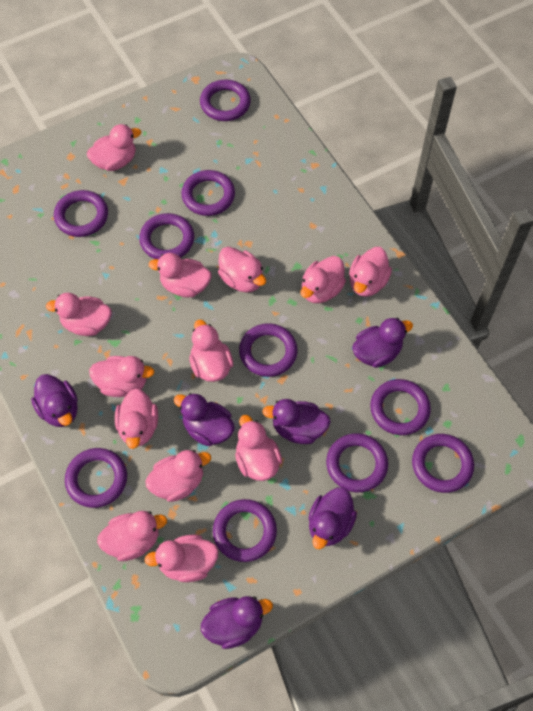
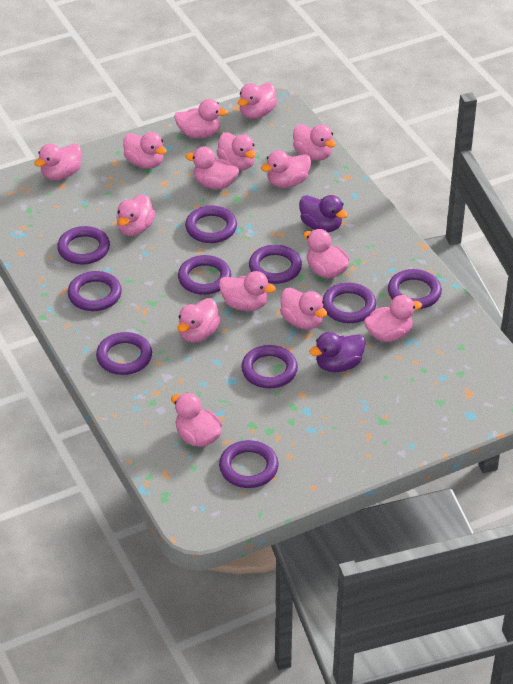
pink duck: [46,293,112,336] [87,124,141,171] [89,356,155,397] [97,511,167,561] [115,388,158,449] [144,534,219,582] [145,450,211,502] [148,253,212,297] [189,320,233,382] [218,247,266,293] [235,415,282,481] [300,256,346,303] [349,247,392,297] = 13 -> [34,144,81,180] [116,194,155,236] [123,132,167,169] [171,393,222,447] [174,99,228,138] [178,298,221,343] [185,147,239,190] [216,132,256,170] [219,271,276,311] [238,83,277,119] [261,150,311,188] [280,288,327,330] [293,124,336,161] [303,229,349,278] [364,295,422,342] = 15
purple duck: [31,374,78,427] [174,393,235,446] [201,596,273,649] [262,399,331,444] [308,487,357,549] [352,318,413,368] = 6 -> [300,195,348,232] [309,332,365,372] = 2

